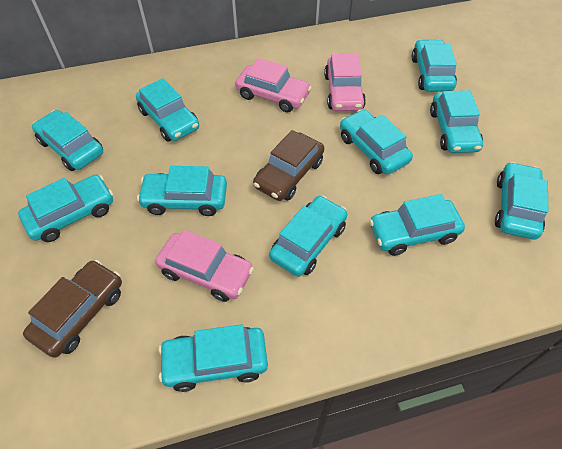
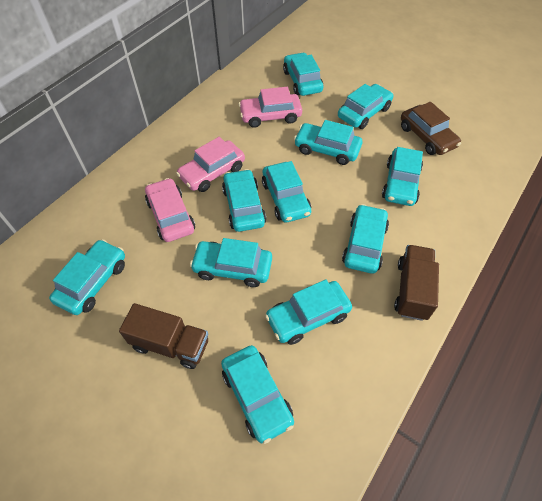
brown car: [23,260,122,358] [253,130,324,201] = 2 -> [401,102,461,155] = 1
brown truck: none = 0 -> [119,303,208,369] [394,245,439,321] = 2

